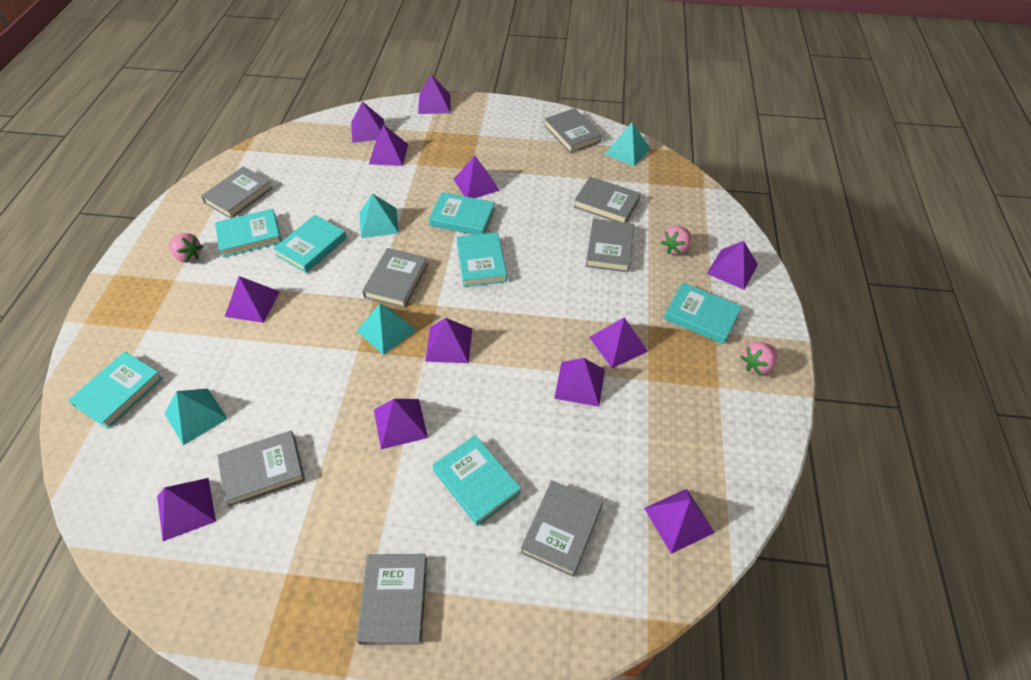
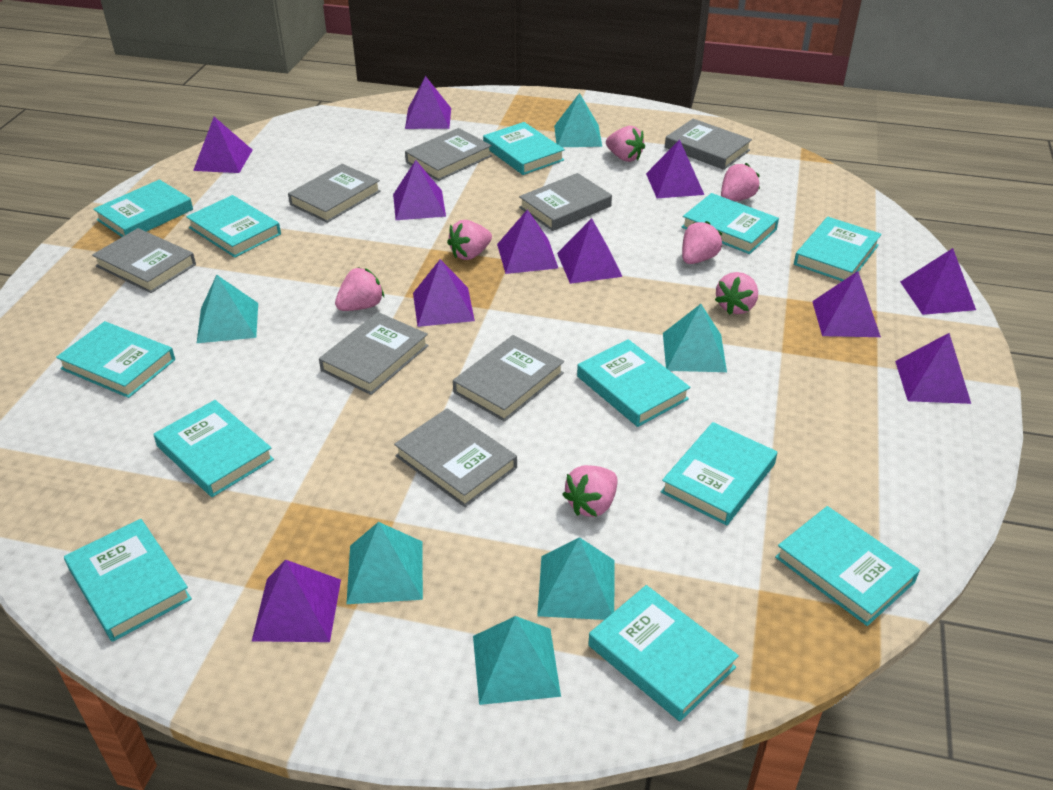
pink strawberry: [169,233,203,263] [661,226,691,255] [740,342,777,375] = 3 -> [335,267,384,311] [447,220,492,260] [562,465,618,517] [606,126,645,162] [682,221,722,264] [715,272,758,315] [721,163,760,201] = 7
purple pyramid: [157,478,216,541] [225,276,280,323] [351,101,384,143] [369,125,408,166] [374,399,428,449] [418,75,451,114] [425,318,472,363] [454,156,500,198] [554,358,605,407] [589,317,648,368] [644,489,715,554] [707,241,758,290] = 12 -> [193,117,252,173] [252,560,341,642] [393,160,446,220] [405,76,451,129] [413,259,475,327] [497,209,558,274] [557,218,623,284] [646,139,704,198] [812,271,881,337] [895,333,971,404] [900,248,976,315] = 11
turquoise book: [68,351,163,429] [215,209,282,257] [273,215,347,273] [429,192,495,235] [432,435,521,526] [456,232,507,287] [664,282,742,344] = 7 -> [56,321,175,398] [64,519,192,642] [93,179,193,237] [154,400,274,497] [186,195,281,258] [483,122,565,175] [577,339,690,427] [588,585,739,722] [661,422,777,525] [682,193,779,254] [775,506,920,626] [794,217,882,281] = 12
turquoise pyramid: [164,389,228,445] [357,303,416,355] [359,194,399,238] [605,122,650,166] = 4 -> [197,275,258,343] [346,522,423,604] [473,616,561,705] [537,537,614,620] [554,93,602,147] [663,304,727,372] = 6

